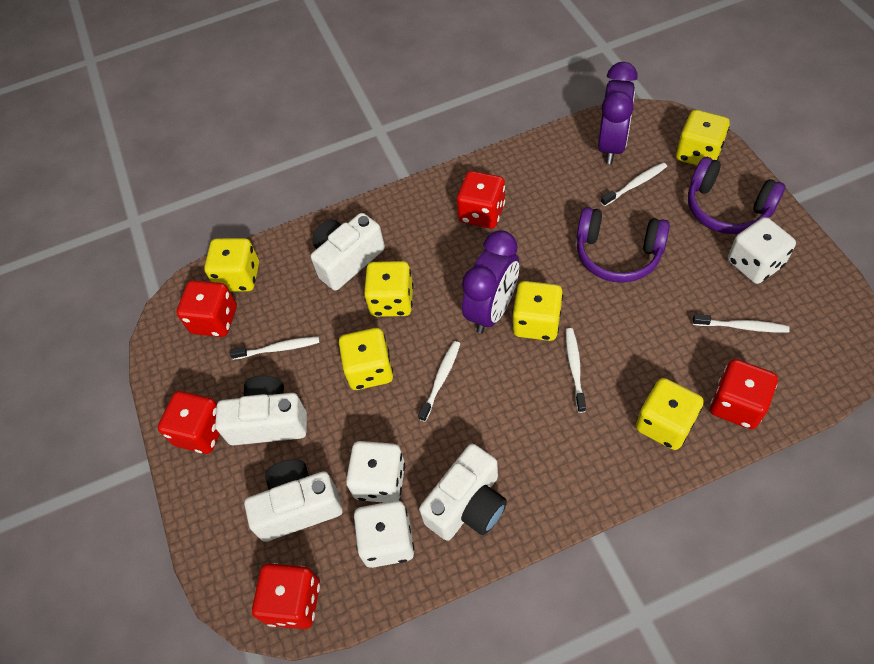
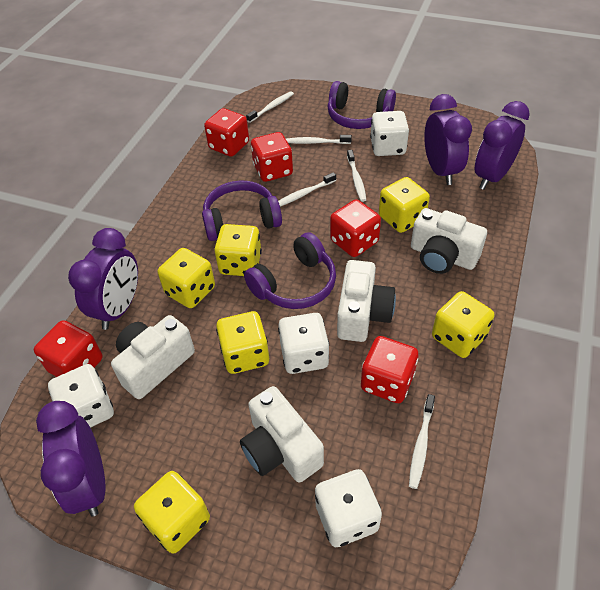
purple clock: [462,230,519,334] [598,62,638,164] = 2 -> [36,401,105,517] [68,228,138,330] [424,94,472,185] [474,101,530,190] = 4
purple headphones: [577,207,670,283] [688,157,786,234] = 2 -> [202,180,282,241] [244,232,336,309] [327,81,396,129] = 3
white dice: [346,441,405,503] [354,501,414,568] [728,217,796,284] = 3 -> [48,364,114,428] [278,313,329,374] [315,469,382,547] [370,111,409,156] = 4

